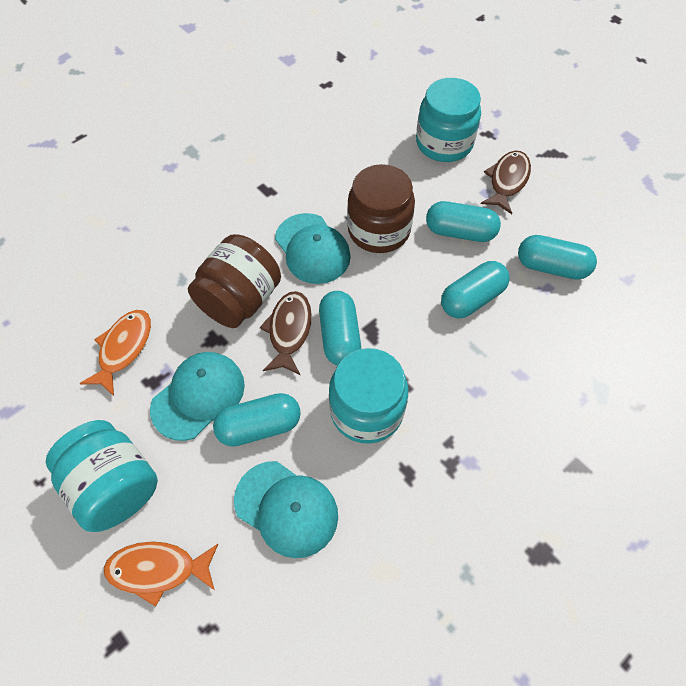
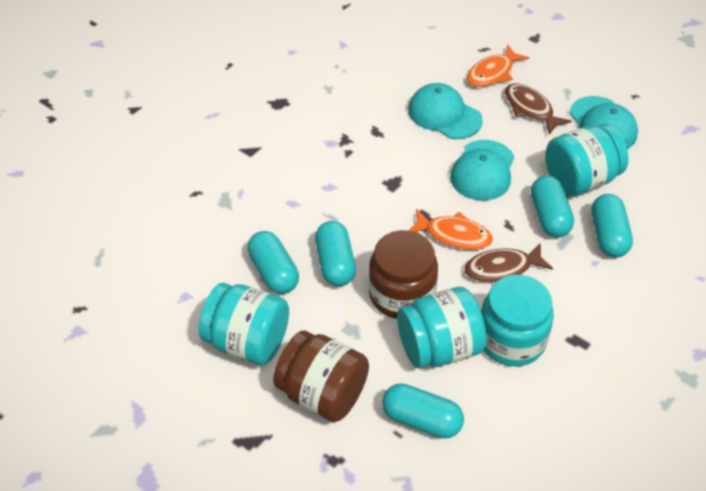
turquoise jar: [46,420,158,532] [329,348,408,444] [416,78,481,162] = 3 -> [199,283,289,365] [397,287,487,368] [481,275,554,366] [545,124,629,196] = 4

